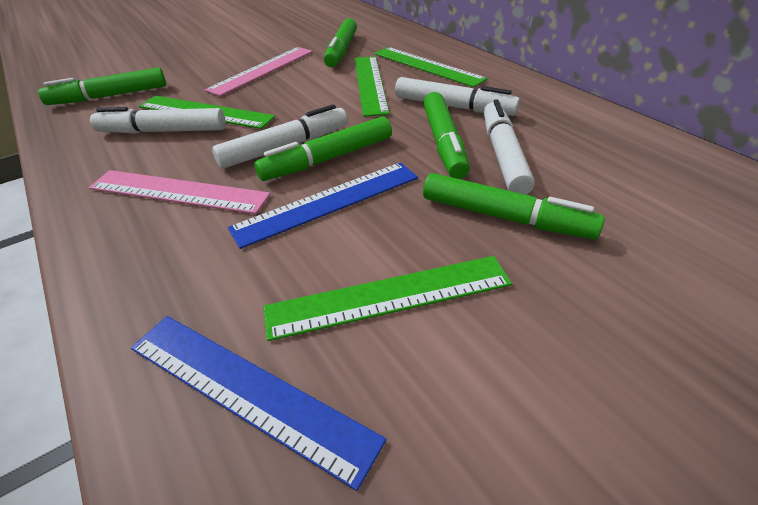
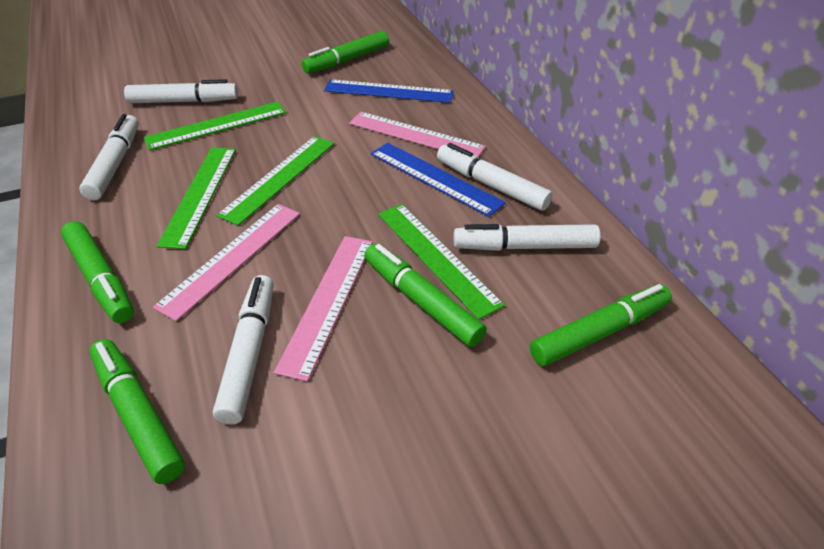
pink ruler: [89,170,270,214] [205,47,313,96] = 2 -> [153,204,300,321] [274,236,373,382] [349,112,486,157] = 3
white marker: [90,107,225,134] [212,104,348,169] [395,77,520,116] [484,100,535,195] = 4 -> [79,114,139,200] [124,79,238,103] [213,275,274,424] [437,143,553,211] [453,224,601,251] = 5

